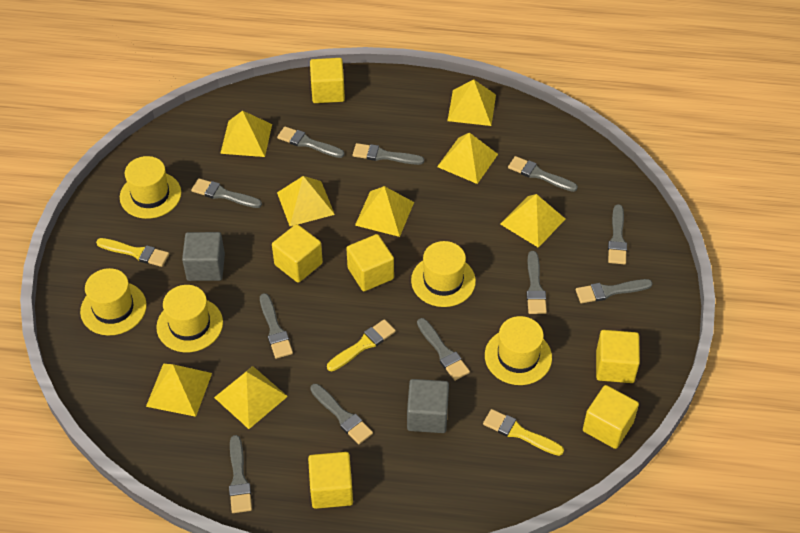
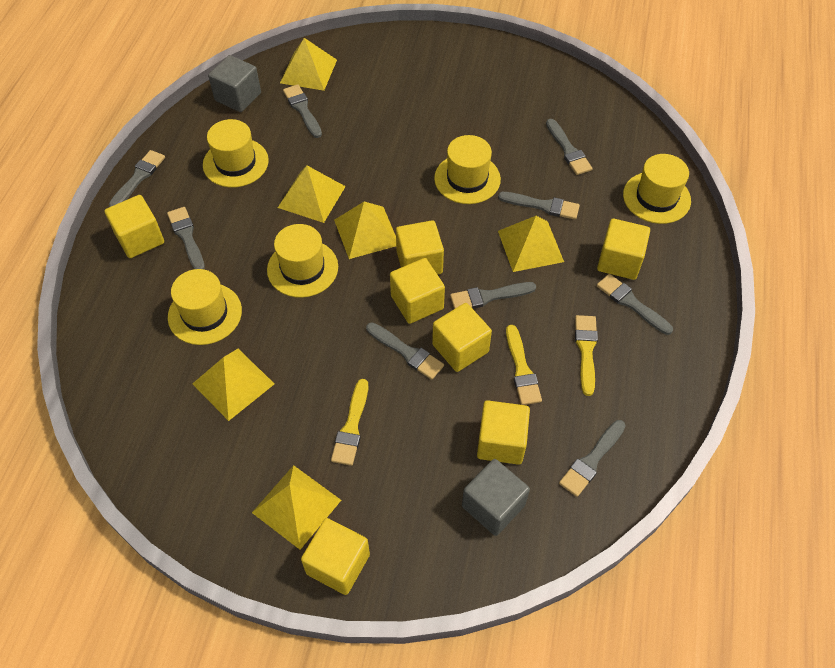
grey brush: [191,178,262,208] [229,435,252,513] [260,293,293,359] [277,126,345,158] [310,384,373,444] [353,143,424,165] [417,318,470,381] [508,156,578,192] [526,251,547,314] [576,279,653,303] [608,204,627,265] = 11 -> [109,150,165,207] [167,207,205,269] [283,84,322,138] [366,322,444,380] [450,282,536,309] [498,192,580,220] [546,119,593,175] [559,420,626,497] [597,274,673,335] = 9
yellow cube: [272,224,323,283] [308,452,353,509] [310,58,345,103] [346,234,394,291] [583,385,639,449] [596,330,640,383] = 6 -> [104,195,164,258] [301,518,370,595] [390,258,445,324] [396,220,444,275] [432,303,492,372] [477,400,530,465] [597,219,650,280] = 7
yellow pyramid: [146,364,212,417] [214,366,288,429] [220,111,272,157] [277,176,335,226] [355,186,414,237] [437,132,498,184] [447,79,496,126] [500,194,565,248] = 8 -> [192,349,274,421] [252,465,341,550] [278,166,346,223] [280,38,337,91] [334,202,396,259] [498,216,564,272] = 6

